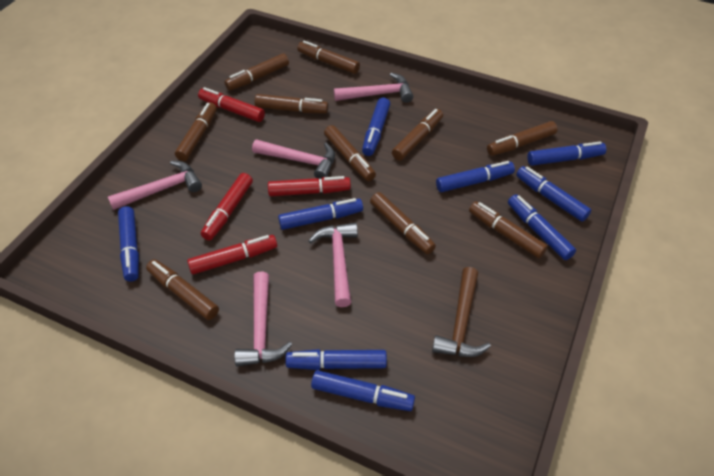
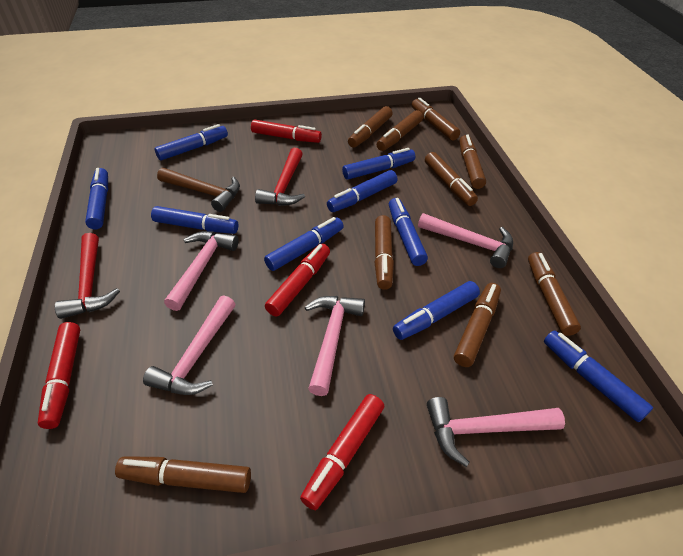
brown marker: [146,259,219,320] [175,102,217,161] [224,53,289,91] [255,94,329,114] [297,40,360,74] [324,125,376,181] [370,192,436,254] [392,109,443,161] [469,201,548,258] [487,121,558,156] = 10 -> [115,456,251,493] [348,106,393,148] [375,215,394,290] [377,110,423,151] [412,98,460,141] [425,152,478,206] [454,283,501,367] [459,135,486,189] [528,252,581,336] = 9
red hammer: none = 0 -> [55,233,120,319] [255,148,305,206] = 2

